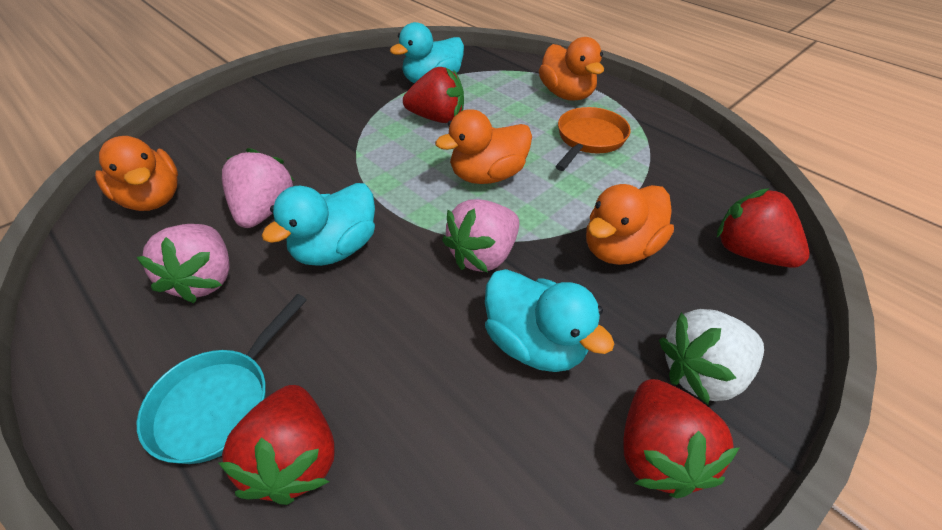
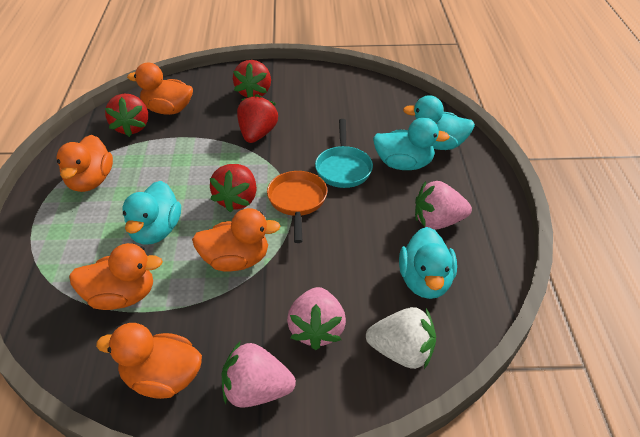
orange duck: [95,136,178,211] [435,109,532,184] [539,37,604,101] [586,184,674,265] = 4 -> [56,135,113,192] [69,243,163,310] [96,323,202,399] [127,63,193,115] [192,208,281,272] = 5
turquoise duck: [262,183,375,266] [390,22,464,83] [485,269,614,372] = 3 -> [122,181,181,245] [373,117,450,170] [399,227,457,299] [403,95,475,150] = 4

